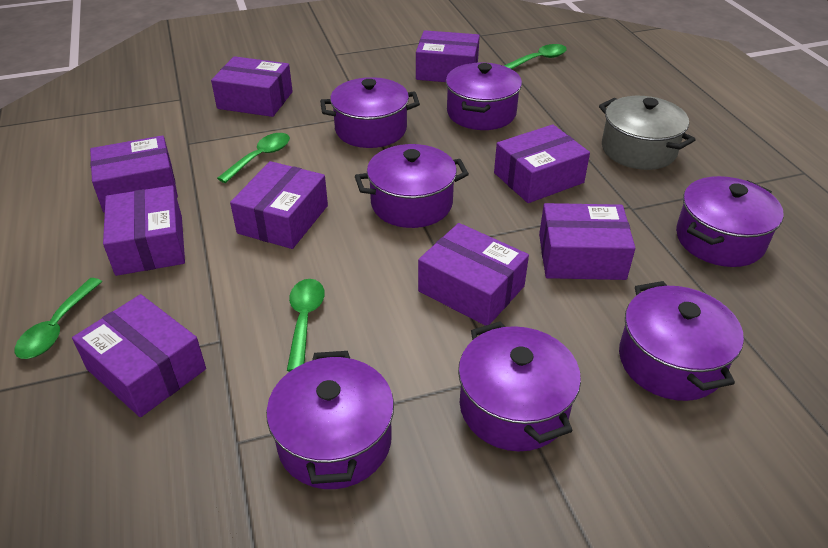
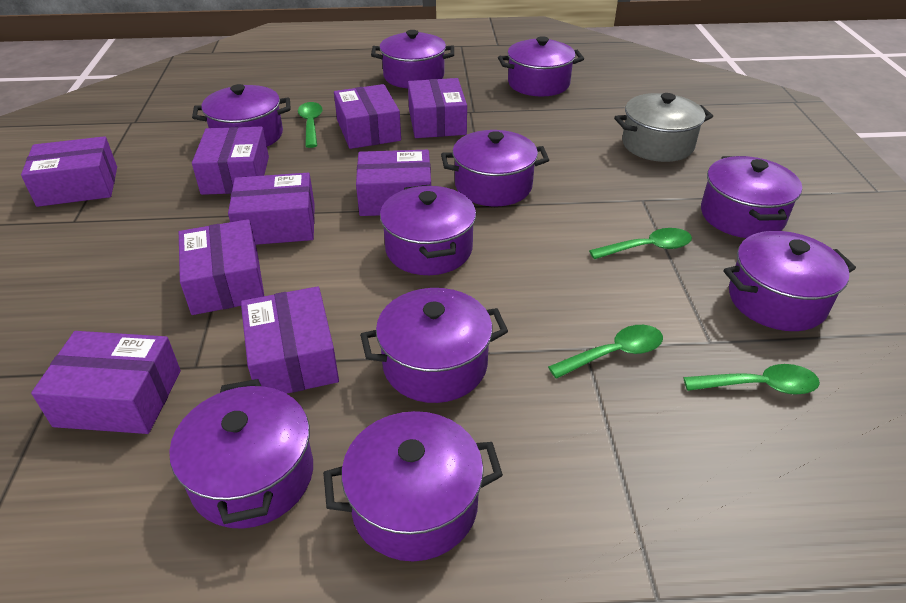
purple pot: [266,351,394,489] [320,77,420,148] [355,144,469,228] [446,63,522,130] [458,321,581,451] [619,281,744,401] [676,176,784,267] = 7 -> [169,379,313,529] [192,84,291,147] [323,411,503,561] [360,288,508,403] [371,30,454,88] [380,185,476,275] [441,130,549,206] [498,36,584,97] [701,156,802,238] [723,231,856,331] = 10

